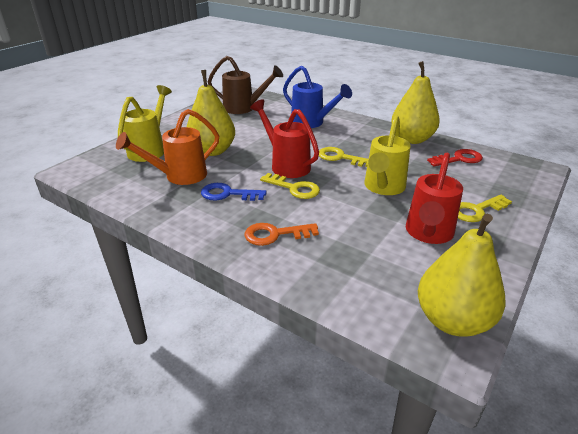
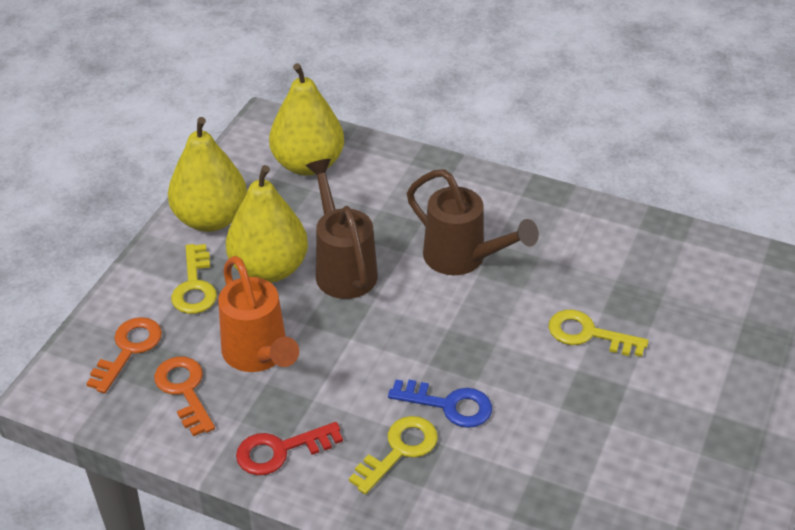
blue watering can: [283,66,352,128] = 1 -> none = 0
brown watering can: [208,56,283,114] = 1 -> [306,159,378,299] [407,169,539,275] = 2
orange key: [245,223,319,246] = 1 -> [86,317,162,393] [154,357,215,436] = 2
red watering can: [250,99,319,178] [406,152,463,244] = 2 -> none = 0
yellow watering can: [118,85,172,162] [364,115,411,195] = 2 -> none = 0

